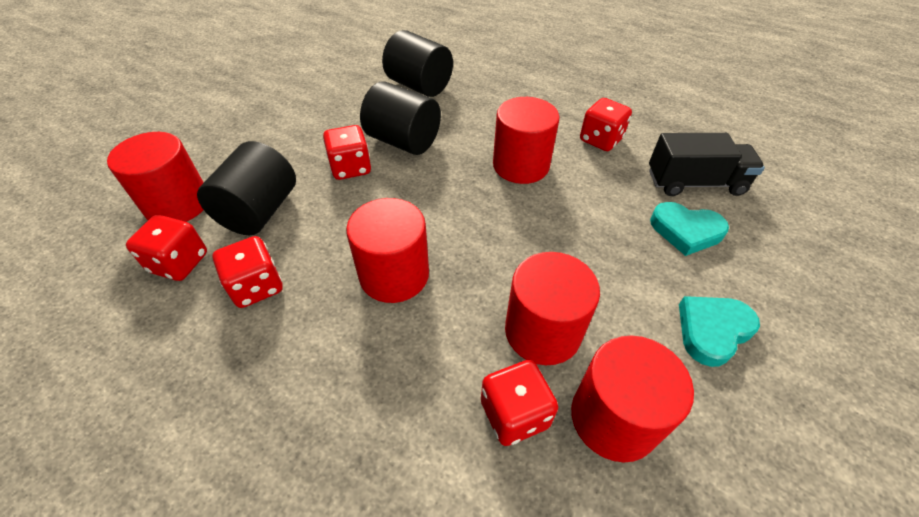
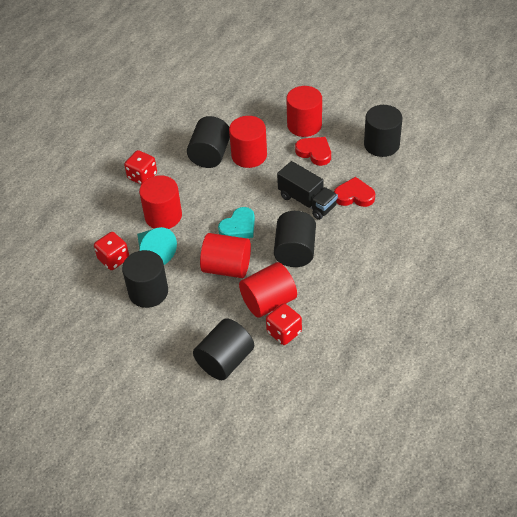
black cylinder: [197,141,296,235] [360,81,441,155] [382,30,453,97] = 3 -> [122,250,168,308] [187,116,230,168] [193,318,254,380] [274,211,316,267] [364,105,403,157] = 5
red dice: [126,215,207,281] [212,236,283,308] [323,125,371,180] [481,360,558,446] [580,98,632,151] = 5 -> [94,232,129,270] [124,150,157,185] [266,303,302,345] = 3
red heart: none = 0 -> [295,137,331,166] [334,177,375,207] = 2
turquoise cone: none = 0 -> [137,227,177,265] = 1
turquoise heart: [650,202,729,256] [679,296,760,367] = 2 -> [218,207,255,238] = 1

